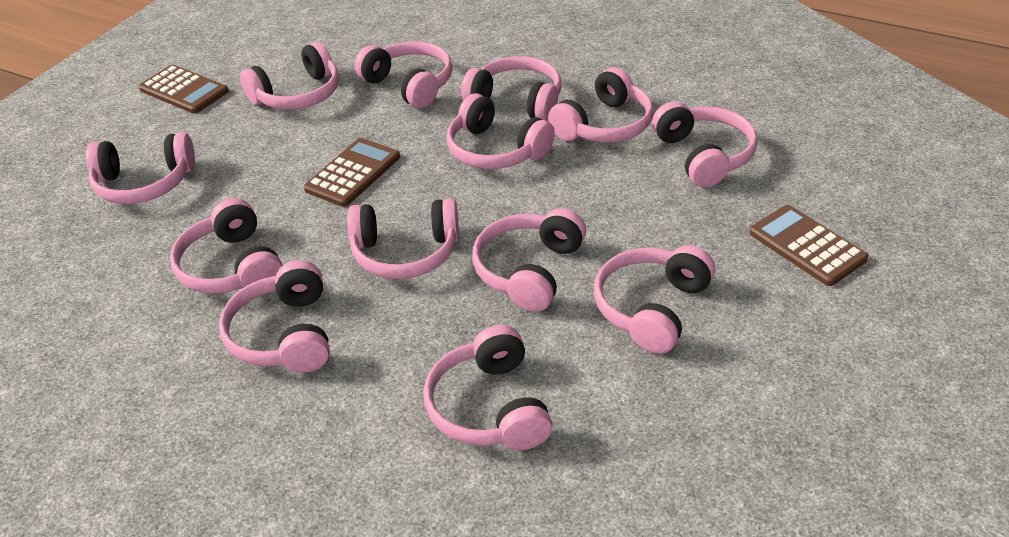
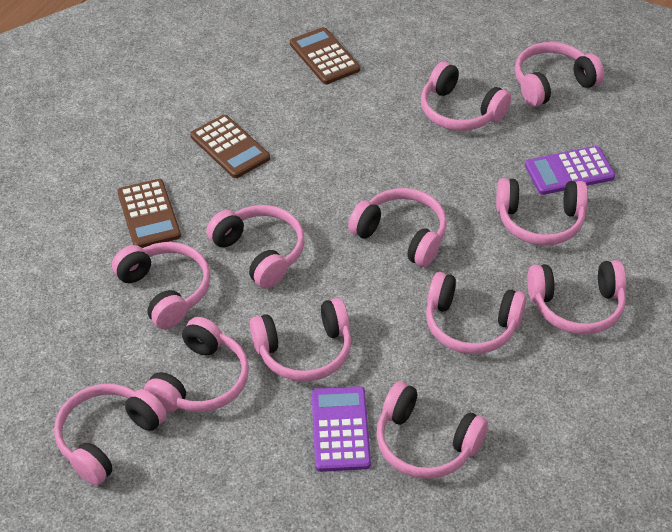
pink headphones: [86,132,195,204] [170,198,283,294] [219,260,330,373] [240,42,339,110] [347,198,459,279] [355,41,453,109] [423,325,553,450] [446,93,555,169] [461,56,561,121] [472,208,586,312] [548,67,653,142] [594,245,715,354] [652,101,758,188] = 13 -> [54,384,167,486] [112,242,211,329] [144,317,249,412] [206,205,304,288] [250,298,351,382] [348,188,447,267] [376,382,488,479] [421,61,511,131] [426,272,526,354] [496,178,588,246] [515,42,604,107] [527,260,626,335] = 12
purple calculator: none = 0 -> [312,386,371,472] [525,146,615,195] = 2

